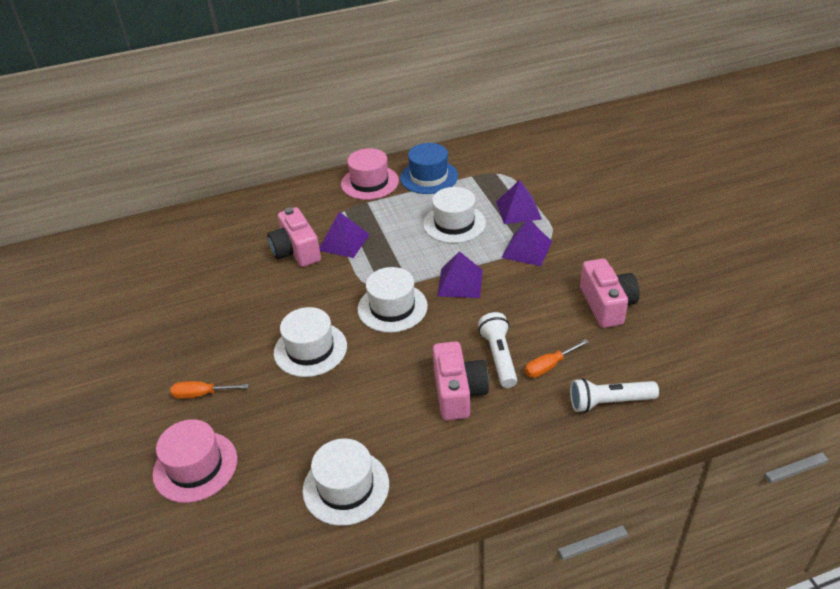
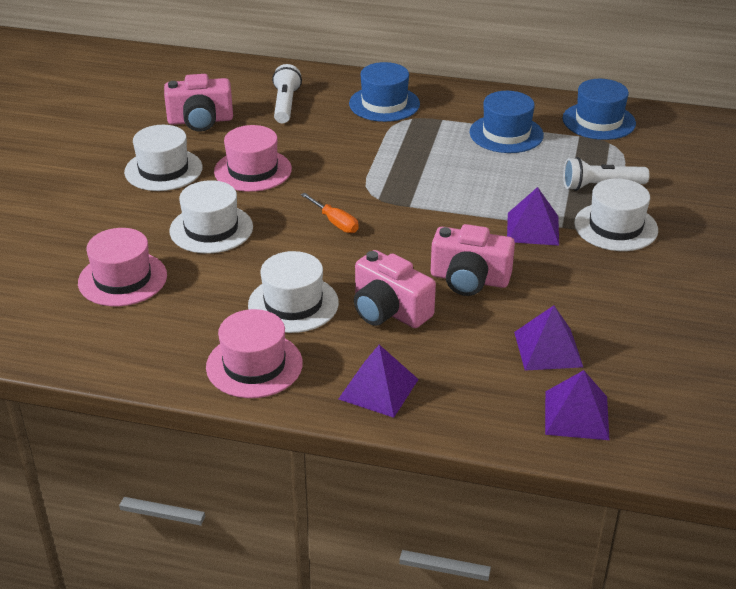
blue hat: [400,143,458,194] = 1 -> [349,62,420,122] [469,91,544,153] [563,79,636,140] = 3
orange screwdriver: [170,381,249,399] [525,339,589,378] = 2 -> [301,193,359,233] = 1
pink hat: [153,419,238,503] [341,148,399,200] = 2 -> [78,228,167,306] [206,309,303,398] [214,125,292,192] = 3

